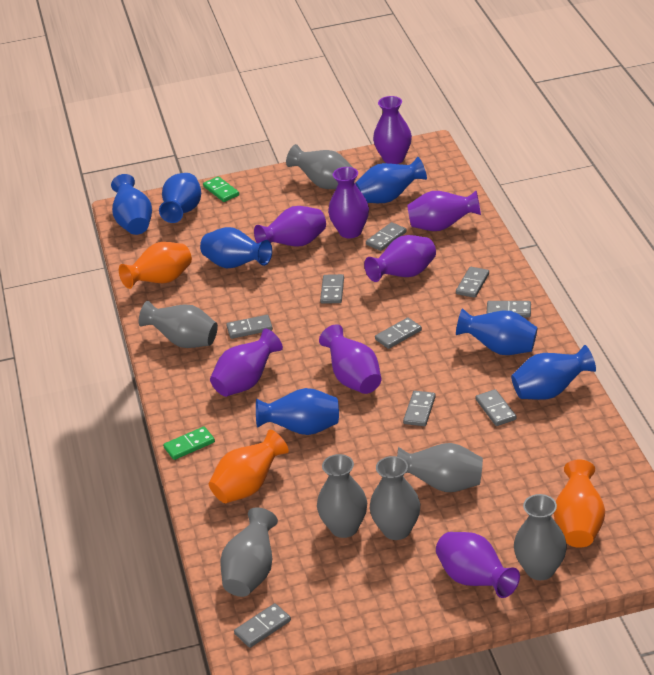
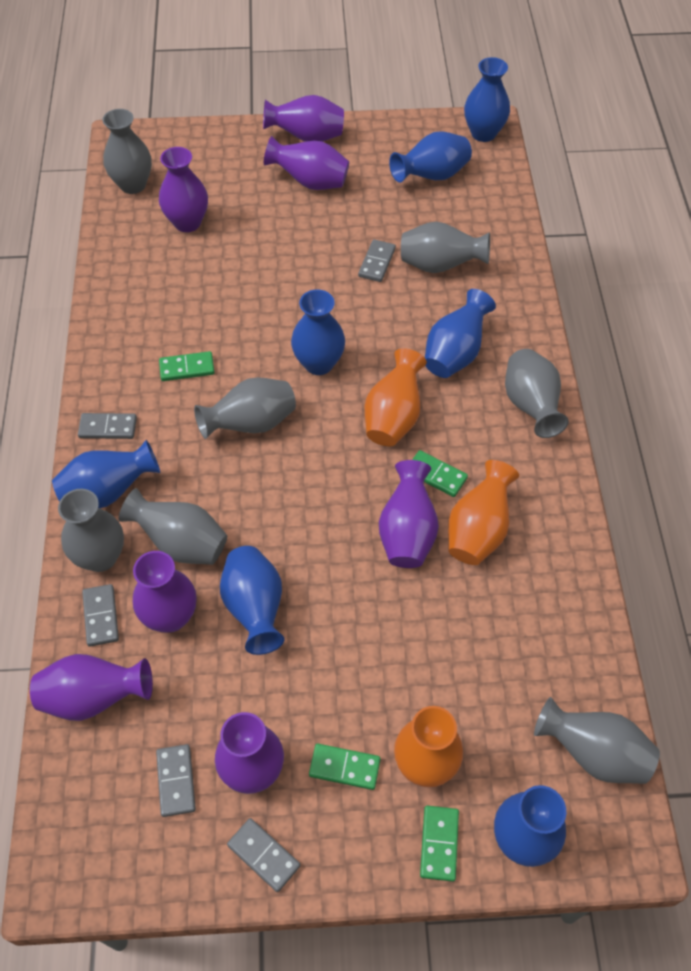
green domino: [163,427,215,460] [203,176,239,202] = 2 -> [159,351,215,381] [309,744,381,790] [412,450,468,497] [420,806,459,882] = 4
grey domino: [226,315,273,339] [234,603,291,648] [320,274,344,304] [366,222,407,251] [375,317,422,349] [403,391,436,426] [456,267,489,298] [476,389,517,426] [487,301,531,318] = 9 -> [78,413,137,439] [82,584,119,647] [156,744,196,817] [227,818,300,892] [358,239,396,282] = 5
purple vase: [210,329,283,397] [254,206,326,247] [319,324,381,394] [328,167,369,238] [364,235,436,282] [373,96,412,164] [408,191,481,231] [436,532,520,598] = 8 -> [30,654,153,721] [133,551,197,633] [159,147,208,232] [215,712,284,794] [263,95,344,142] [264,136,349,190] [379,460,439,568] = 7

